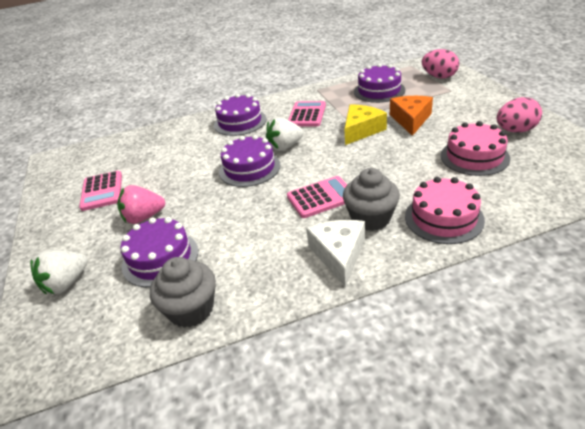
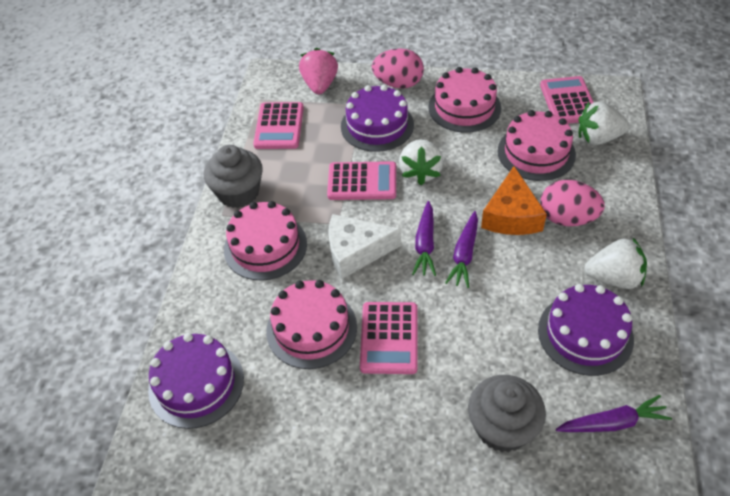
pink cake: [405,177,485,244] [441,121,510,176] = 2 -> [224,201,307,280] [266,280,357,369] [428,67,501,133] [498,110,576,181] = 4
pink calculator: [79,171,122,211] [287,176,347,218] [288,101,326,127] = 3 -> [253,102,304,149] [327,161,396,200] [360,302,417,374] [540,76,594,124] = 4
purple cake: [120,217,198,287] [214,94,266,136] [219,135,280,187] [354,63,405,103] = 4 -> [148,333,244,429] [341,85,414,152] [538,284,634,376] = 3
purple carrot: none = 0 -> [412,201,436,276] [445,211,478,288] [556,395,672,432] = 3
white strawberry: [30,250,88,295] [266,117,304,151] = 2 -> [399,139,443,185] [578,102,629,145] [584,238,647,289] = 3
yellow cheese: [345,104,387,145] = 1 -> none = 0

